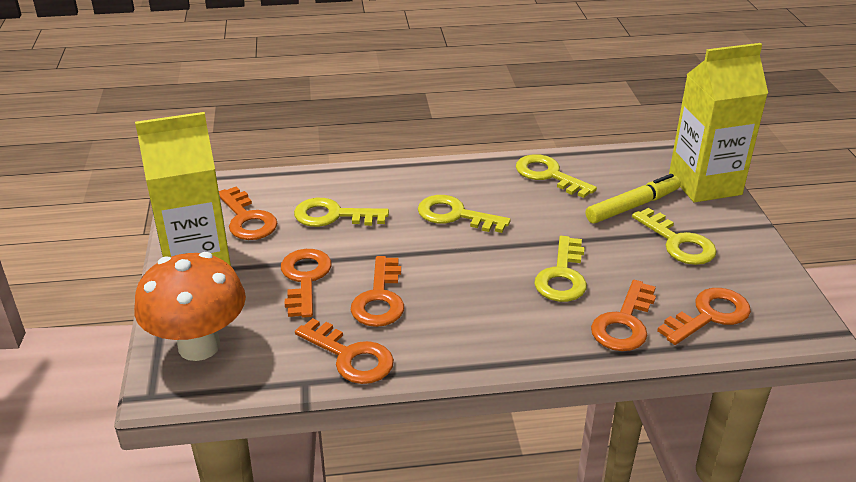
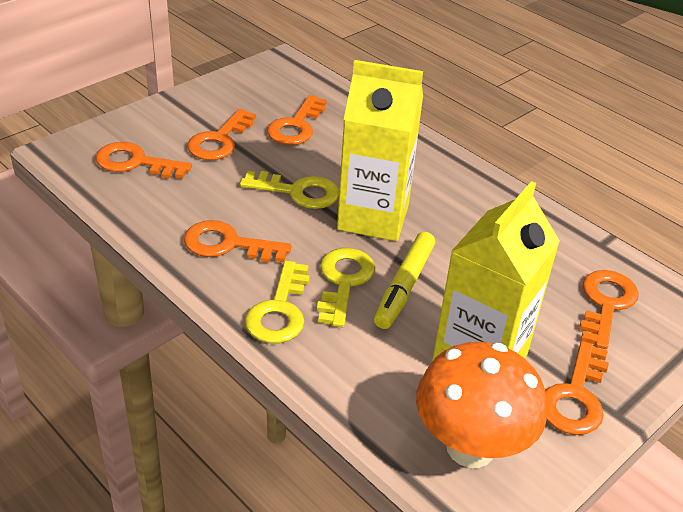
yellow key: [294,198,389,227] [418,195,511,233] [516,154,597,198] [534,236,587,302] [632,208,717,265] = 5 -> [240,171,339,209] [245,261,310,343] [317,248,375,327] = 3

